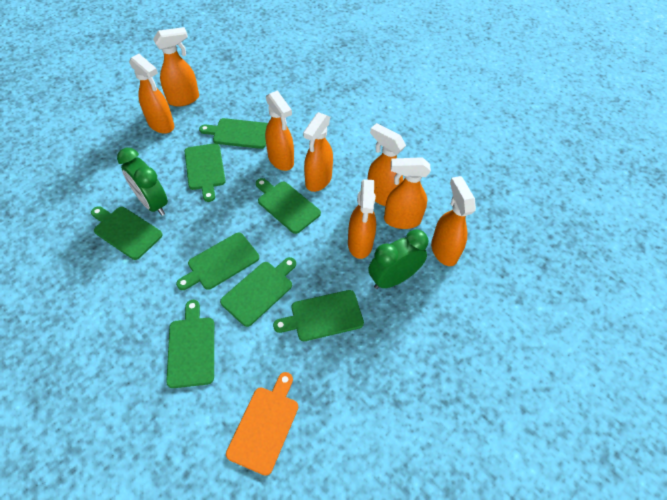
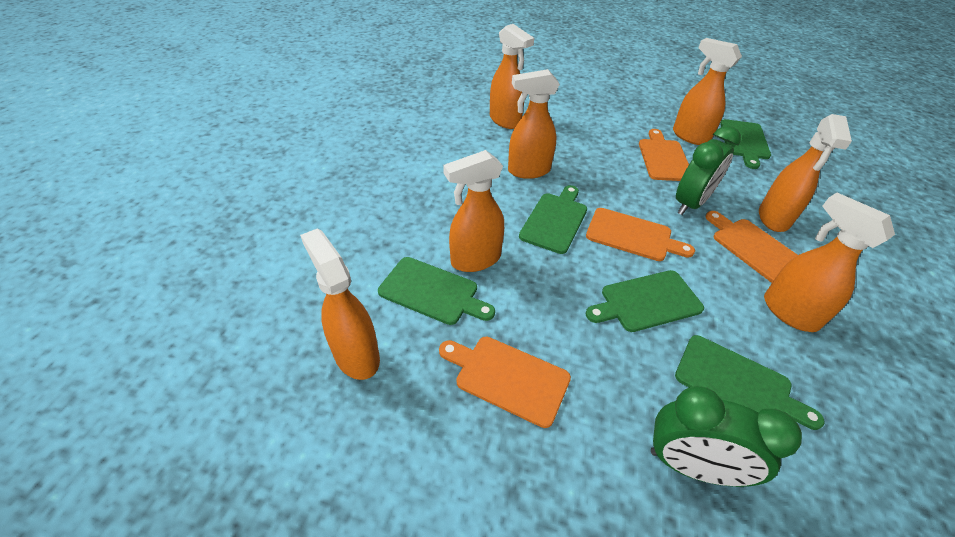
green cutting board: [91,206,163,260] [166,300,214,388] [176,233,259,290] [185,143,226,202] [199,118,268,149] [220,257,296,327] [256,178,321,234] [273,290,364,341] = 8 -> [378,257,495,325] [519,185,587,254] [586,270,704,332] [675,335,825,430] [720,119,771,169] = 5
orange cutting board: [226,372,298,476] = 1 -> [439,337,571,428] [586,208,695,261] [639,129,689,181] [706,211,798,283] = 4
orange spray bottle: [129,54,174,134] [153,27,199,107] [265,90,294,171] [303,112,333,192] [348,179,376,259] [367,123,406,206] [384,157,431,229] [431,176,476,266] = 8 -> [300,228,380,380] [443,150,504,272] [490,24,534,129] [508,69,560,179] [673,38,742,145] [759,114,852,232] [764,193,895,332] = 7

